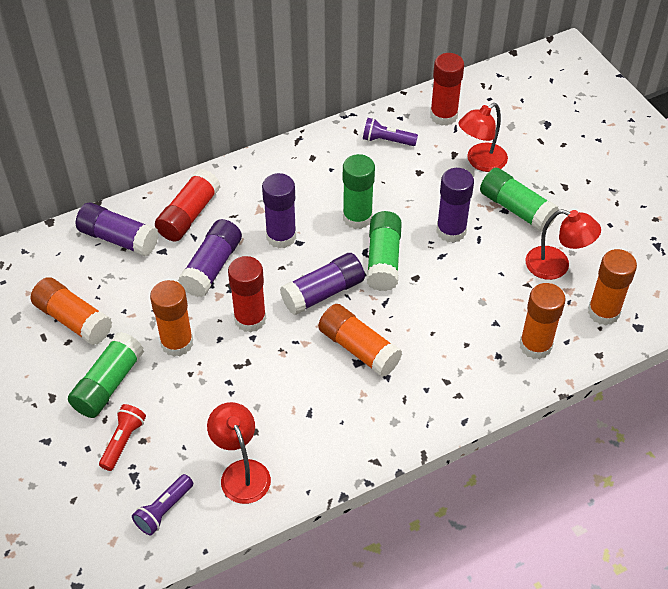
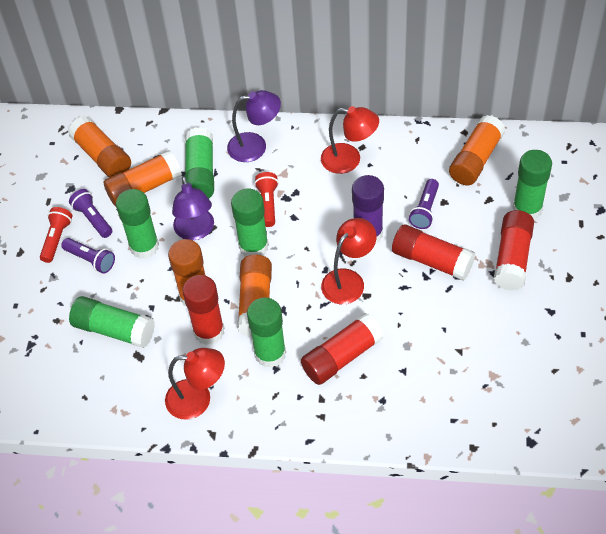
green glue stick: [68,332,144,418] [343,154,375,229] [366,211,402,291] [480,168,559,232] = 4 -> [69,296,155,348] [116,189,159,259] [185,127,214,199] [231,189,269,257] [247,298,286,368] [512,150,552,219] = 6
purple flashlight: [132,474,193,536] [363,118,418,146] = 2 -> [61,238,115,274] [69,189,112,238] [409,179,439,229] = 3
purple glue stick: [76,203,158,257] [178,219,242,297] [262,173,296,248] [280,253,365,315] [436,168,474,243] = 5 -> [352,175,384,244] = 1
purple lamp: none = 0 -> [172,176,214,240] [227,90,281,162] = 2
red flashlight: [99,404,146,471] = 1 -> [40,207,73,263] [254,172,279,227] = 2
red glue stick: [155,169,220,241] [228,256,266,332] [430,53,464,126] = 3 -> [182,275,224,345] [301,313,384,385] [392,224,475,281] [494,210,534,291] = 4

